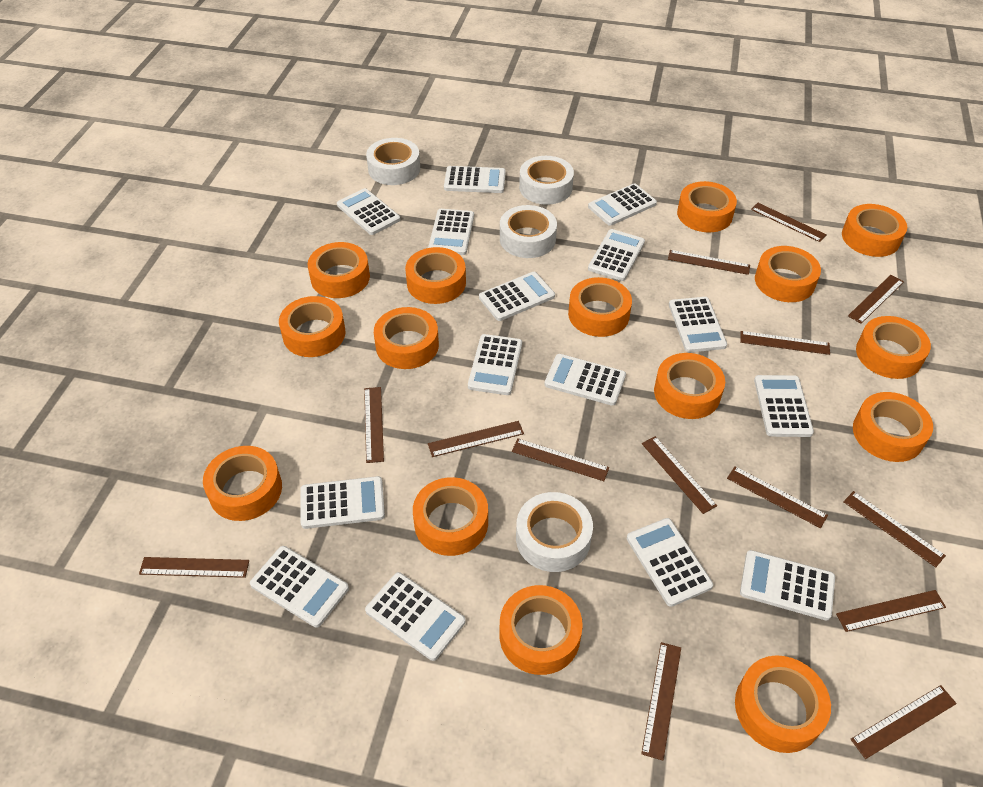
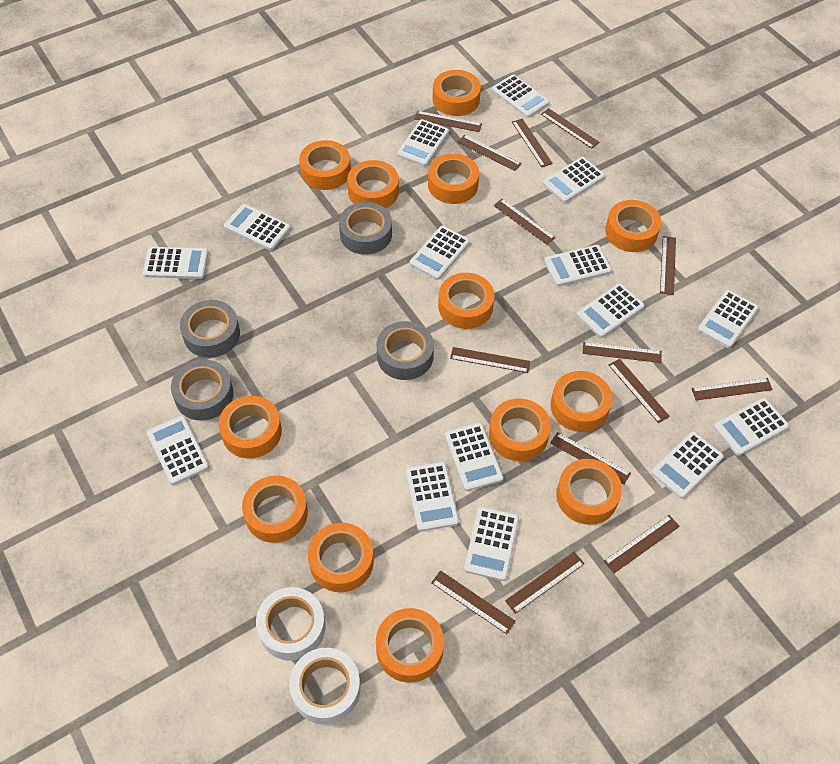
grey tape: none = 0 -> [171,359,234,421] [180,300,240,358] [339,202,392,255] [376,321,434,380] = 4
orange tape: [203,446,282,521] [279,296,345,357] [308,242,370,298] [374,307,439,369] [405,247,466,304] [413,477,488,556] [500,585,583,675] [568,277,632,337] [654,353,725,419] [677,181,737,232] [735,656,831,753] [755,246,821,302] [842,204,907,257] [853,392,933,462] [856,316,931,379] = 15 -> [219,396,282,458] [242,476,308,543] [299,140,351,190] [308,523,374,592] [347,160,399,208] [376,608,444,683] [428,154,479,204] [433,70,481,116] [438,273,495,329] [489,398,551,461] [551,371,613,432] [556,459,622,525] [605,200,661,252] = 13
white tape: [366,138,420,185] [500,205,557,258] [516,492,593,572] [519,156,574,205] = 4 -> [256,587,326,661] [289,648,360,724] = 2

